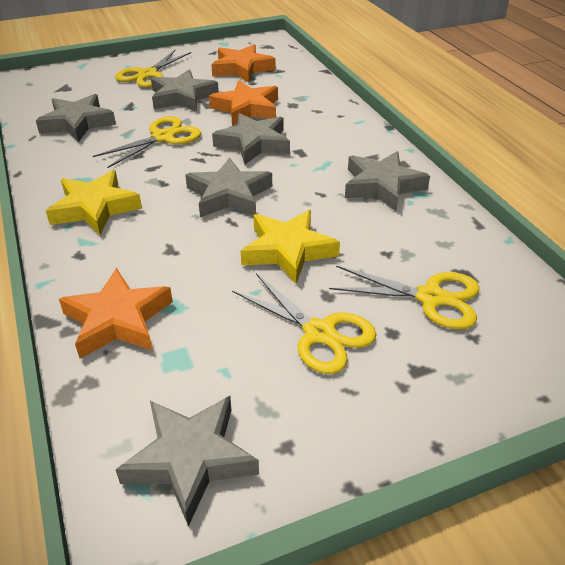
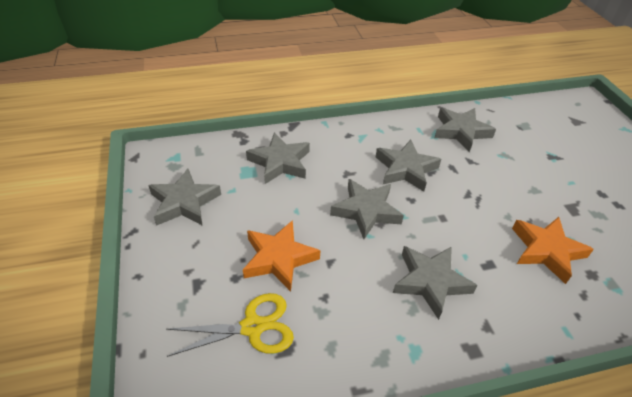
orange star: [59,268,173,358] [209,80,278,125] [211,44,276,83] = 3 -> [243,220,321,292] [512,217,594,284] = 2
yellow scissors: [93,116,201,168] [115,50,191,88] [232,273,376,374] [329,265,479,329] = 4 -> [166,293,294,357] = 1
yellow star: [46,170,142,235] [241,210,340,284] = 2 -> none = 0

